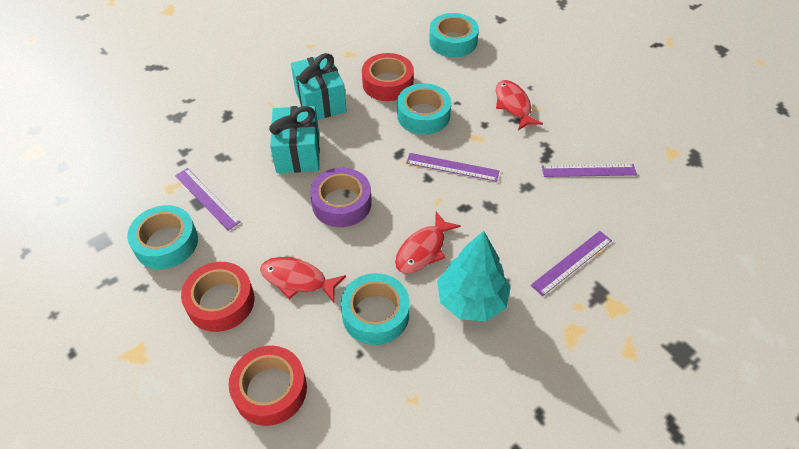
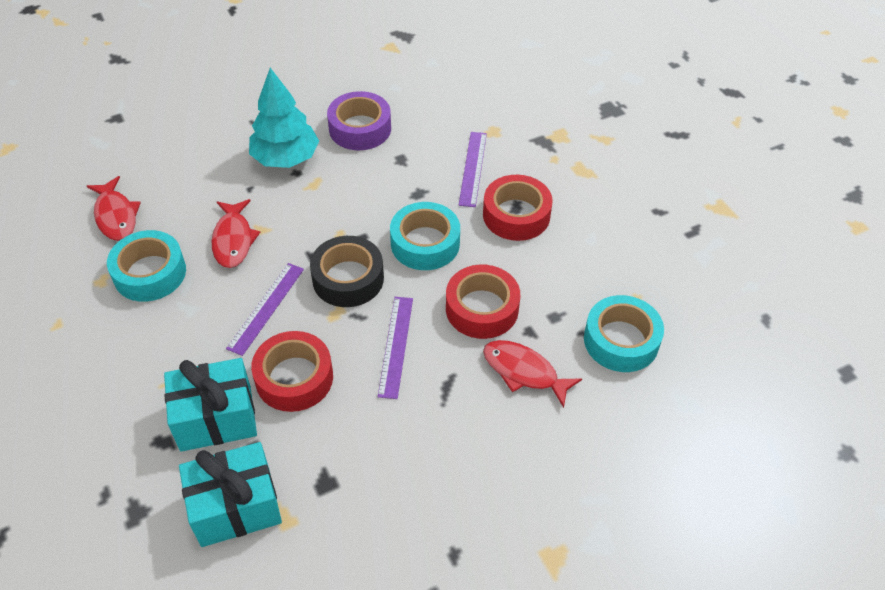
black tape: none = 0 -> [310,236,384,307] = 1
purple ruler: [175,168,241,230] [406,153,499,182] [531,231,612,296] [542,164,637,177] = 4 -> [226,263,304,356] [378,297,413,399] [459,132,487,207] = 3
turquoise tape: [127,205,198,269] [340,273,410,345] [397,83,451,135] [429,13,479,57] = 4 -> [107,230,186,302] [390,202,460,270] [584,295,664,372] = 3

